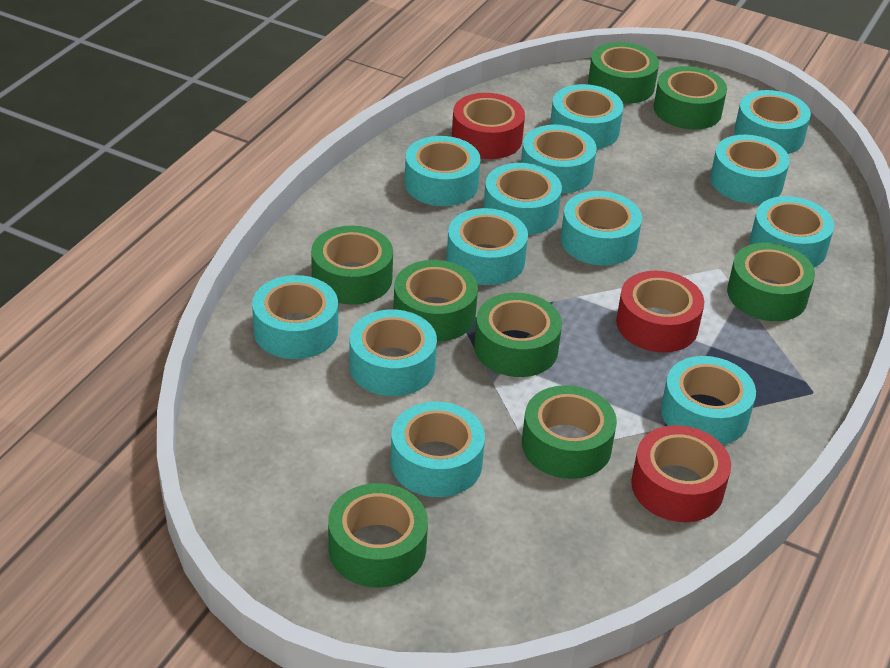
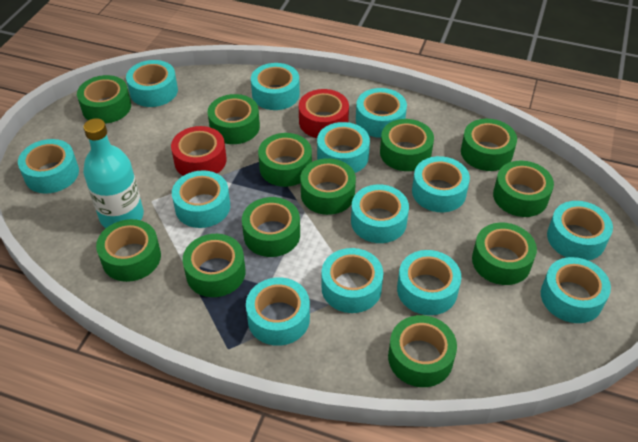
green tape: [311,226,393,305] [328,483,428,587] [393,260,478,342] [474,293,562,377] [522,385,617,479] [588,42,659,104] [654,66,727,130] [727,243,815,321] = 8 -> [77,75,131,124] [96,219,161,282] [183,234,245,297] [207,94,260,144] [242,197,300,257] [258,133,312,187] [300,158,356,215] [380,119,434,171] [388,315,457,387] [461,119,517,171] [472,223,537,285] [493,161,554,217] = 12
red tape: [452,93,525,159] [616,271,704,352] [631,425,731,522] = 3 -> [171,126,227,176] [299,89,349,138] = 2
turquoise bottle: none = 0 -> [83,118,144,228] = 1

